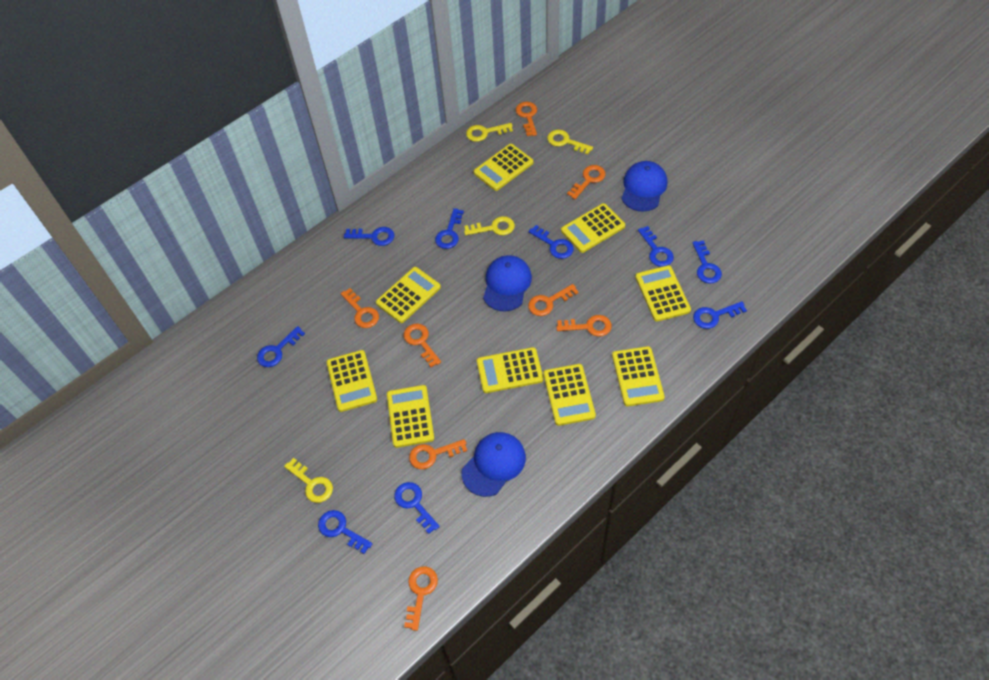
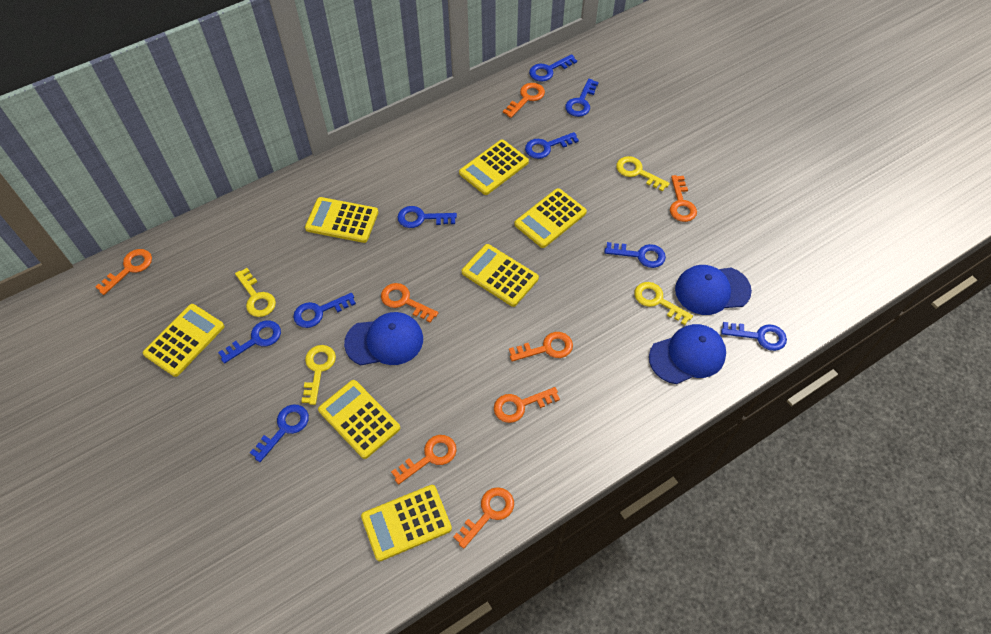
yellow calculator: [326,350,377,412] [376,267,441,323] [387,385,434,448] [474,144,534,191] [477,347,543,393] [543,364,596,426] [561,203,625,253] [612,346,665,406] [635,265,691,322] = 9 -> [143,304,224,377] [305,197,378,243] [318,380,400,459] [361,485,452,561] [459,140,529,195] [462,244,539,307] [514,188,587,248] = 7

